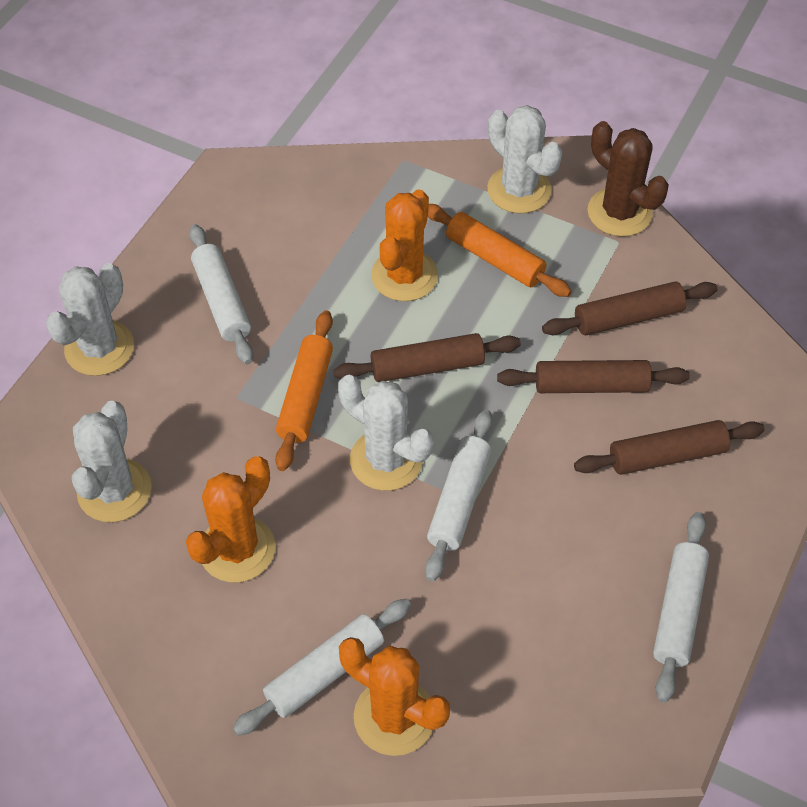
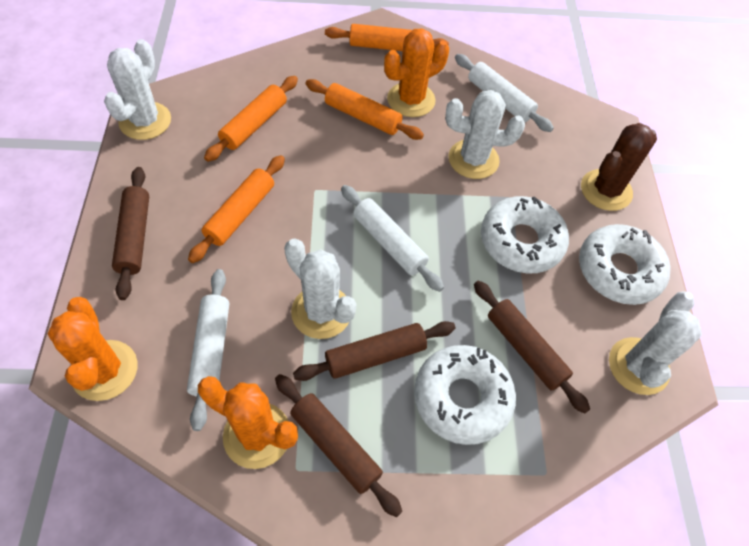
orange rolling pin: [275,311,333,471] [428,204,572,297] = 2 -> [188,155,285,263] [204,76,298,162] [305,79,424,140] [325,24,449,51] = 4
white donut: none = 0 -> [414,345,516,445] [481,196,569,273] [579,224,671,305] = 3
white rolling pin: [189,224,254,364] [233,599,411,736] [425,409,492,582] [653,512,709,703] = 4 -> [187,269,229,431] [341,185,444,292] [455,54,554,132] = 3

